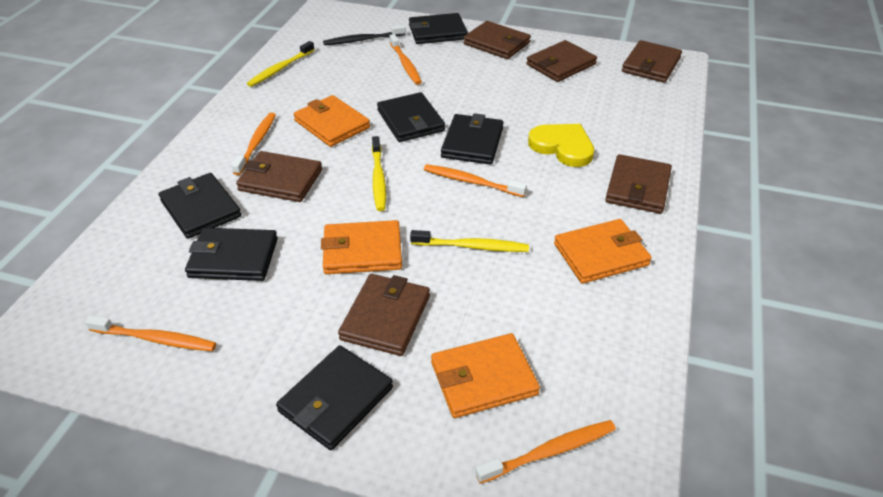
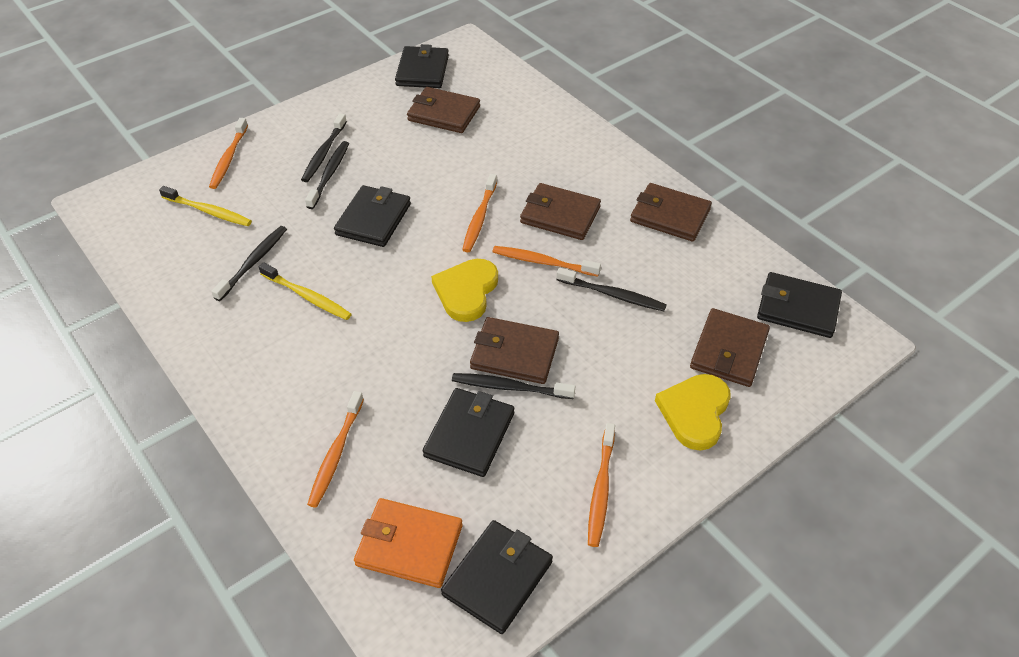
black toothbrush: [323,25,406,45] = 1 -> [211,226,287,301] [301,113,347,182] [305,141,349,209] [452,373,575,399] [556,267,667,311] = 5
black wallet: [159,173,241,239] [185,228,278,281] [276,345,393,450] [377,92,445,142] [409,13,468,44] [441,113,504,165] = 6 -> [334,185,411,247] [395,44,449,88] [423,388,514,477] [441,520,553,634] [757,272,842,338] = 5
brown wallet: [236,151,322,202] [338,274,430,356] [463,21,531,59] [526,40,597,82] [605,154,672,214] [622,40,682,83] = 6 -> [407,87,480,133] [470,317,559,384] [520,183,601,240] [630,183,712,242] [690,308,770,387] = 5
orange wallet: [294,95,370,147] [321,220,402,274] [431,333,540,418] [554,219,652,284] = 4 -> [354,498,463,588] = 1
yellow heart: [528,124,594,167] = 1 -> [431,259,498,322] [655,374,730,451] = 2
yellow toothbrush: [247,41,314,87] [372,136,386,211] [410,230,529,252] = 3 -> [159,186,252,226] [259,262,352,320] = 2

